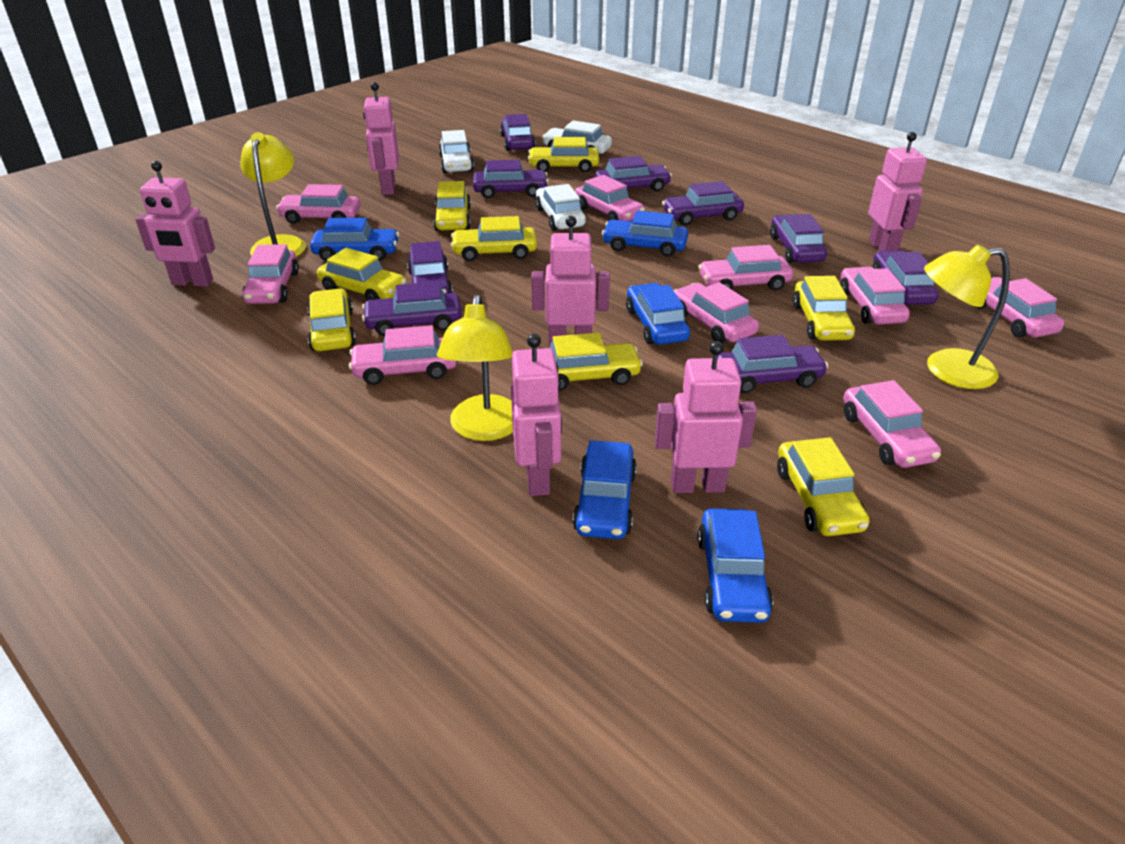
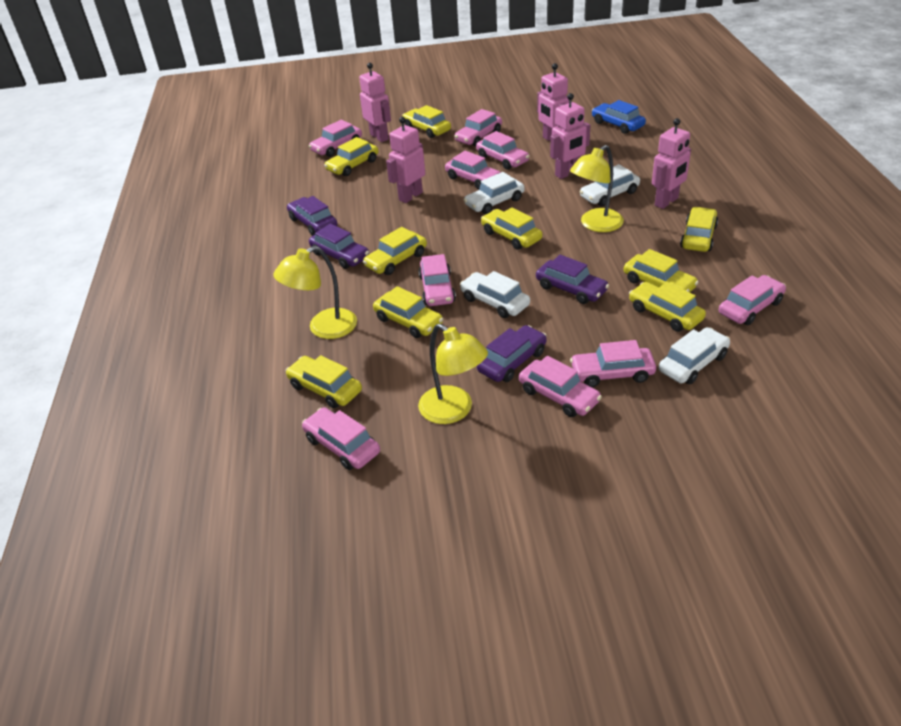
blue car: [310,218,399,261] [573,440,637,539] [602,210,688,257] [626,283,690,345] [697,508,773,623] = 5 -> [592,100,646,134] = 1
pink robot: [135,161,215,287] [363,82,399,195] [511,334,562,496] [531,216,610,347] [655,341,757,493] [868,132,927,251] = 6 -> [359,63,391,142] [386,117,425,203] [537,63,569,141] [550,93,590,179] [652,118,691,209] = 5
purple car: [362,281,462,336] [407,241,453,293] [473,160,549,198] [500,114,535,151] [595,156,672,192] [662,181,744,225] [718,335,828,394] [770,214,827,263] [872,251,939,305] = 9 -> [287,196,337,236] [309,224,369,269] [477,325,547,382] [536,255,609,304] = 4
white car: [439,130,474,173] [535,184,586,231] [542,121,612,154] = 3 -> [460,271,530,318] [464,172,525,214] [580,164,640,206] [659,327,730,384] = 4
yellow car: [307,289,356,351] [317,248,406,301] [433,181,471,231] [451,216,537,261] [528,137,599,172] [549,332,643,391] [777,437,869,536] [793,276,855,341] = 8 -> [286,355,362,408] [324,137,378,176] [363,227,427,275] [373,286,443,338] [402,105,451,138] [481,207,542,250] [624,249,699,292] [629,282,706,332] [680,207,718,252] = 9

